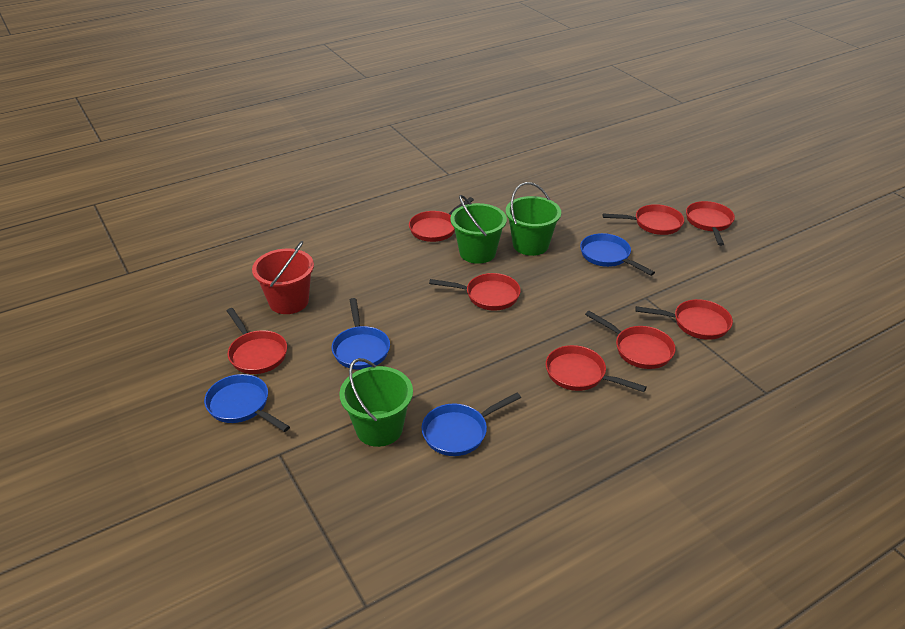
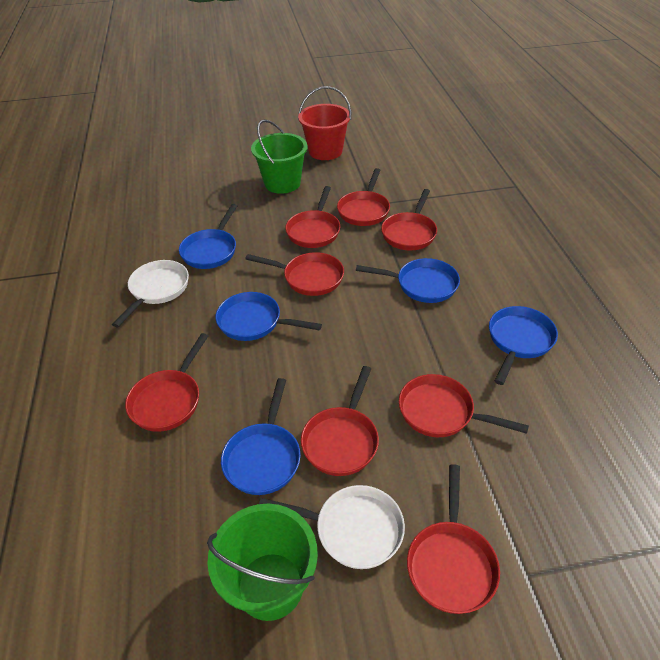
blue pan: [204,374,290,432] [332,298,390,370] [422,393,521,456] [580,233,655,276] = 4 -> [179,204,237,269] [215,292,322,341] [221,378,301,495] [356,258,460,303] [489,306,558,385] = 5
green bucket: [339,358,413,447] [450,195,507,264] [506,182,561,256] = 3 -> [207,504,318,621] [251,119,308,194] = 2
white pan: none = 0 -> [112,260,189,327] [259,485,405,569] = 2

